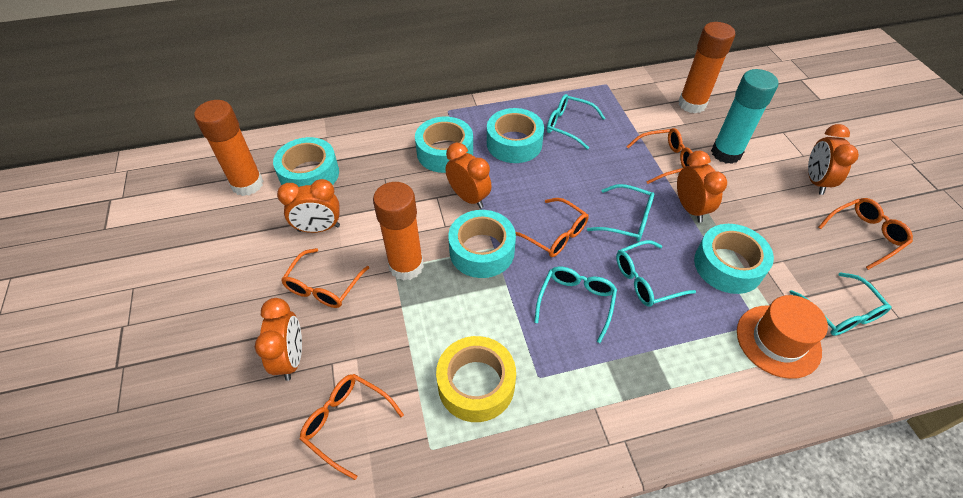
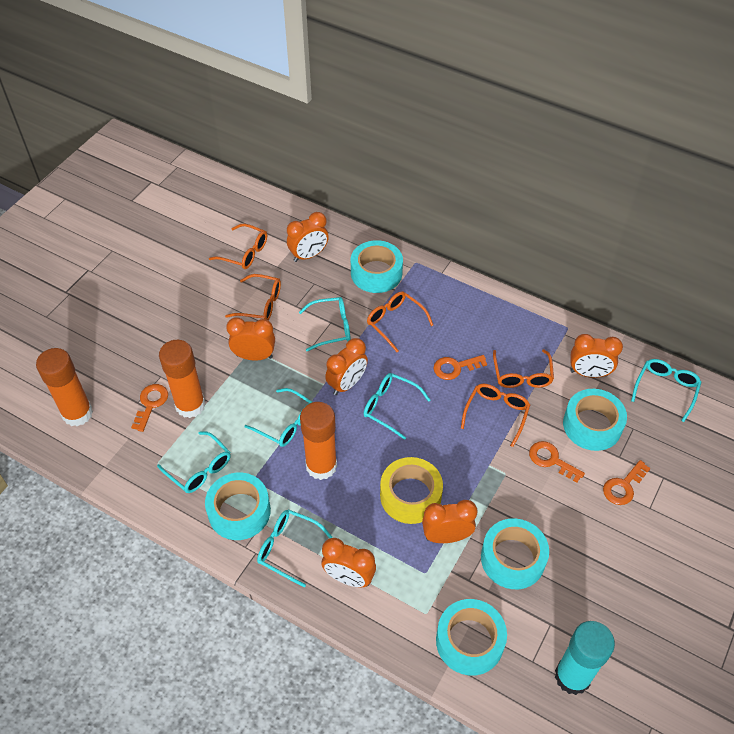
orange clock: [255,298,302,381] [277,179,340,233] [445,143,492,208] [677,151,727,223] [808,124,859,195] = 5 -> [226,317,275,361] [287,212,329,262] [322,538,376,587] [325,338,368,395] [422,500,477,543] [570,334,623,378] = 6
orange hat: [737,295,828,379] = 1 -> none = 0
orange key: none = 0 -> [131,384,168,432] [433,355,487,380] [529,441,585,483] [603,460,651,505] = 4
turquoise glasses: [534,267,617,343] [547,94,605,150] [587,184,654,242] [616,240,696,307] [789,272,892,336] = 5 -> [157,431,231,493] [245,388,312,447] [257,509,332,587] [299,297,350,351] [364,373,430,440] [631,359,701,422] = 6

